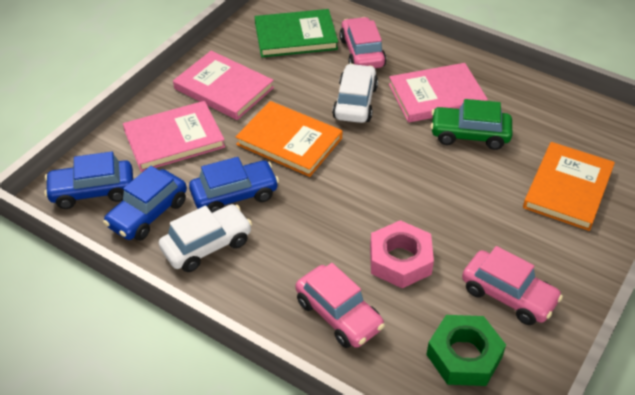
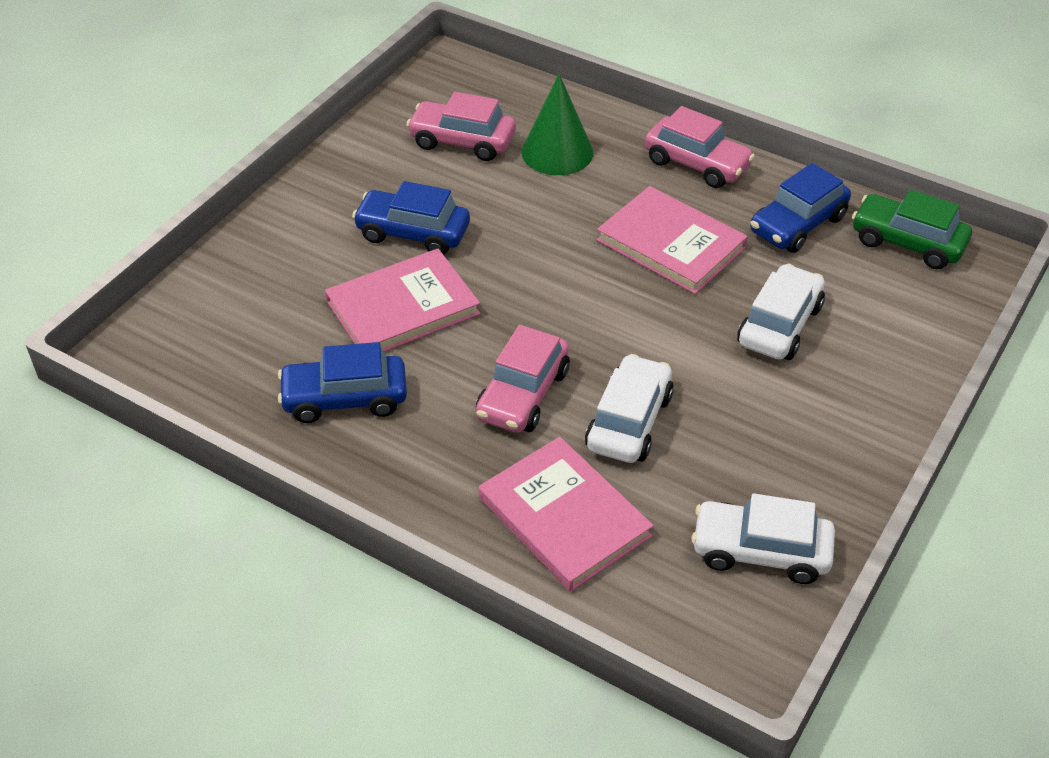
green book: [255,9,338,57] = 1 -> none = 0
green cone: none = 0 -> [522,74,593,175] = 1
green nut: [426,315,506,386] = 1 -> none = 0
orange book: [236,101,342,177] [523,142,615,231] = 2 -> none = 0
pink nut: [370,220,434,288] = 1 -> none = 0
white car: [159,204,252,272] [332,64,378,123] = 2 -> [585,354,674,463] [691,493,835,584] [737,264,825,360] = 3

